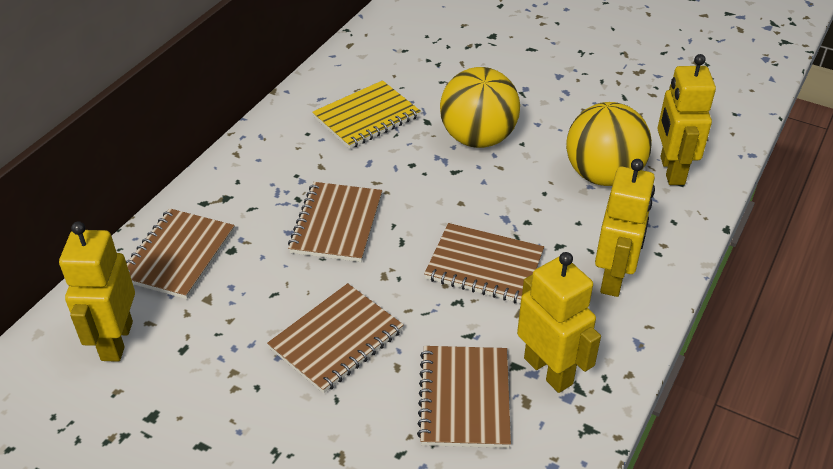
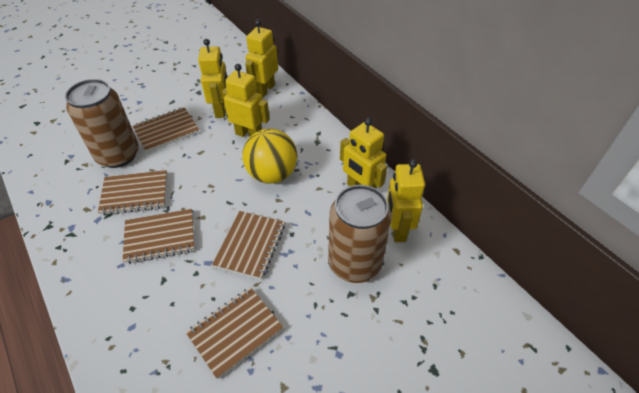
brown can: none = 0 -> [65,79,139,168] [328,185,392,283] = 2
yellow ball: [440,67,520,148] [566,102,652,186] = 2 -> [243,129,297,184] = 1
yellow notebook: [312,80,421,149] = 1 -> none = 0
yellow robot: [59,222,135,362] [517,252,601,393] [595,159,655,297] [657,54,716,185] = 4 -> [198,39,227,118] [221,64,270,137] [245,20,278,98] [340,118,387,188] [387,159,425,242] = 5

